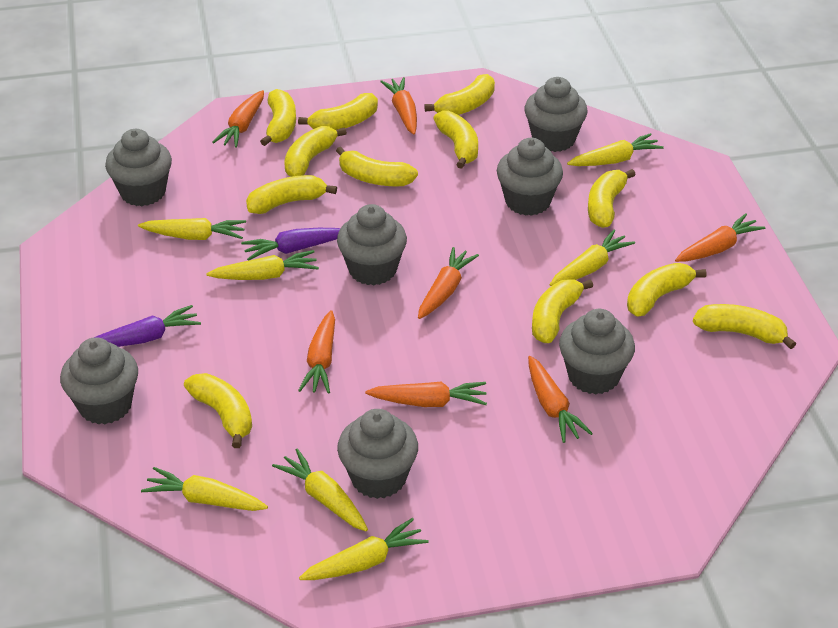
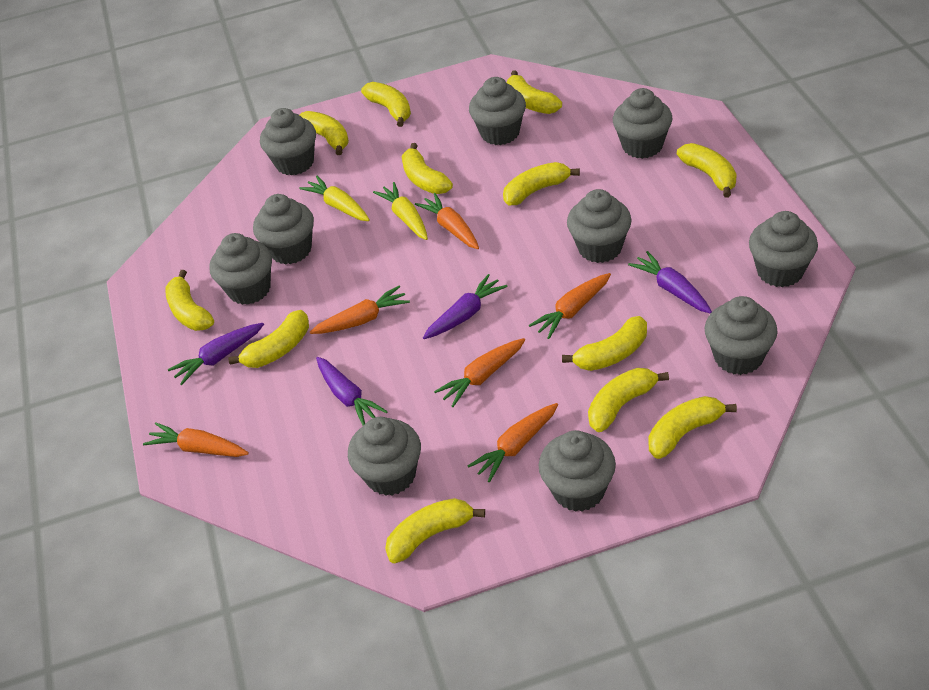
grey cupcake: [60,337,138,424] [105,129,172,206] [337,204,407,285] [337,409,418,499] [497,138,563,216] [525,77,588,152] [559,309,635,394] = 7 -> [209,233,272,305] [253,194,314,265] [260,108,316,175] [348,417,421,496] [469,77,526,145] [539,430,616,512] [567,189,632,263] [613,88,672,159] [705,296,778,375] [749,211,818,287] = 10
orange carrot: [212,90,264,148] [298,310,335,394] [365,382,487,407] [380,77,417,135] [418,247,479,319] [528,356,593,443] [675,213,765,262] = 7 -> [143,422,249,457] [310,286,410,334] [415,193,479,249] [434,338,525,407] [468,403,558,482] [529,273,611,339] = 6
purple carrot: [96,305,201,347] [241,228,340,261] = 2 -> [168,323,264,385] [316,357,388,425] [423,274,508,339] [628,251,712,314] = 4
yellow carrot: [138,218,246,240] [141,467,268,511] [206,250,319,280] [272,448,368,531] [299,518,429,580] [549,230,635,286] [567,133,664,166] = 7 -> [299,176,370,221] [373,182,428,240] = 2

